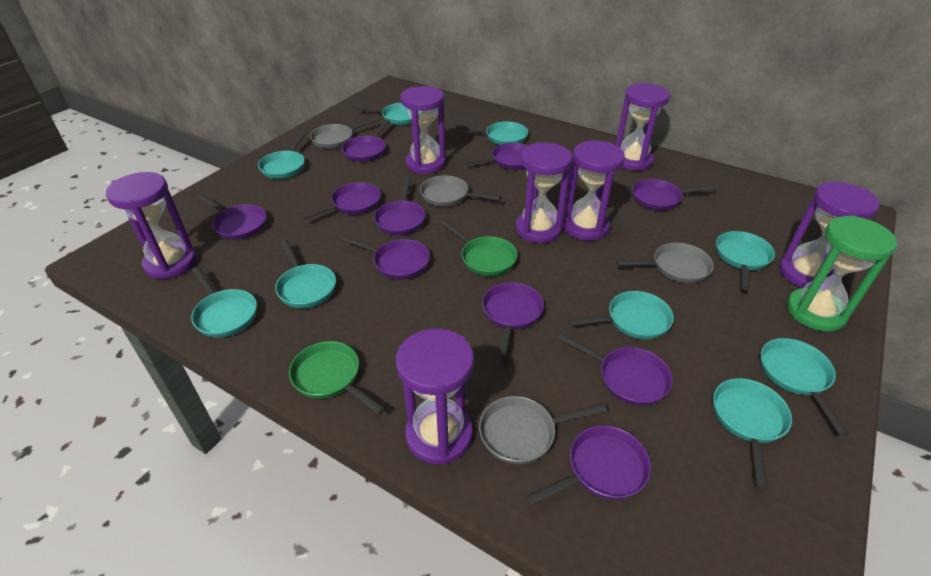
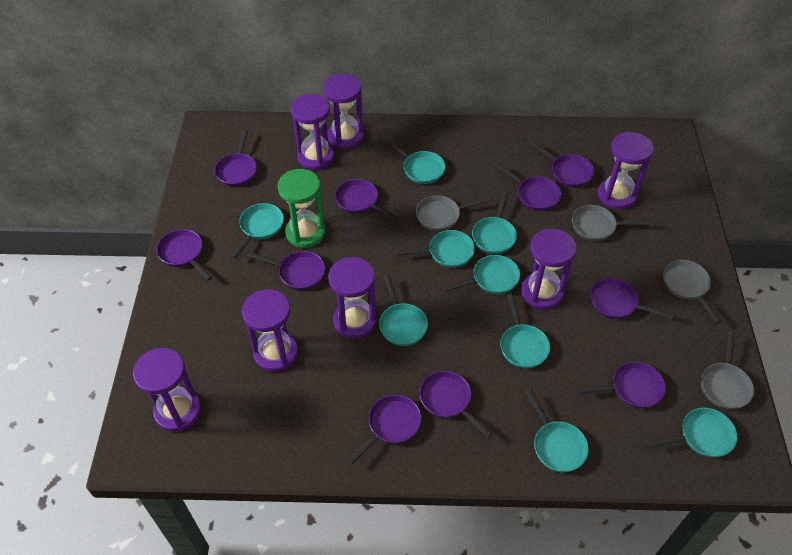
green pan: [289,341,385,415] [440,220,518,276] = 2 -> none = 0

